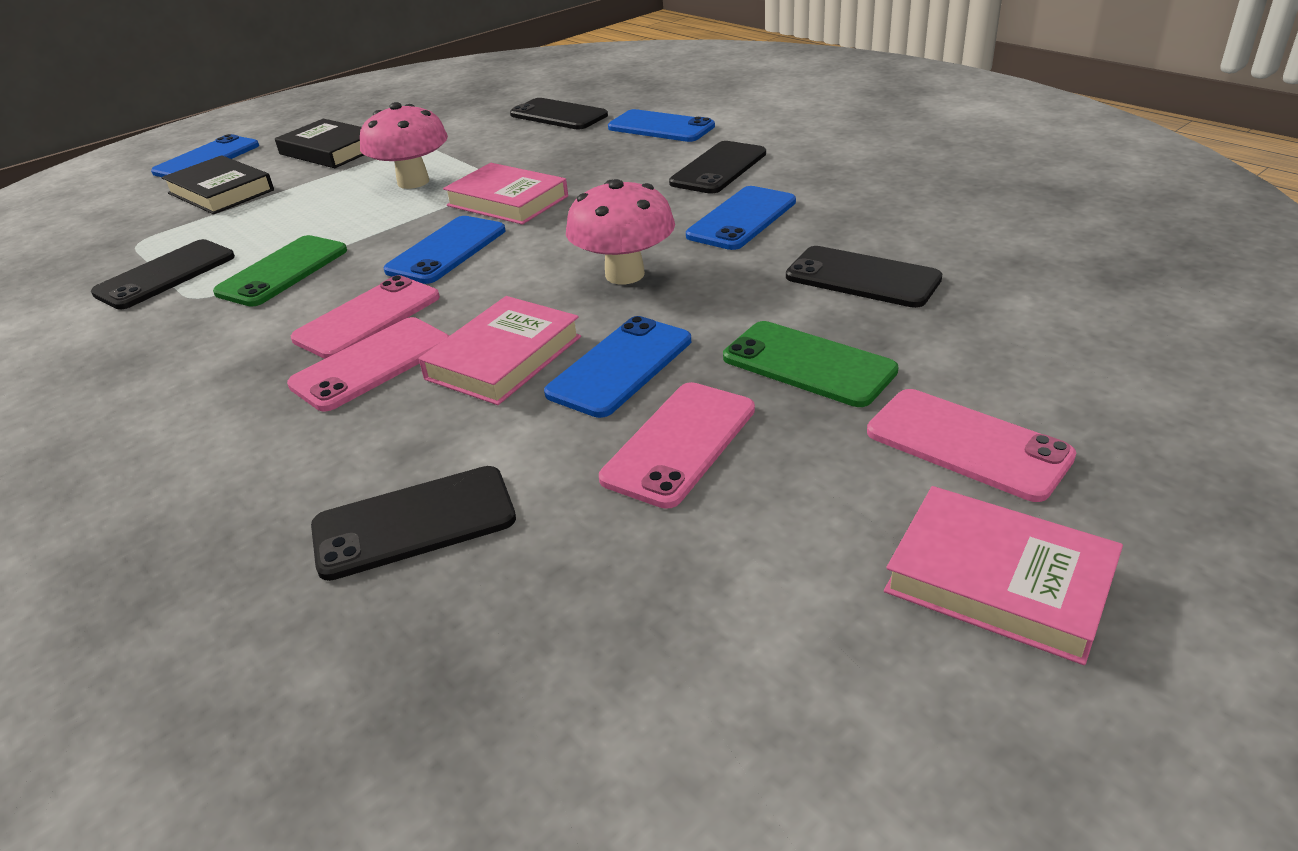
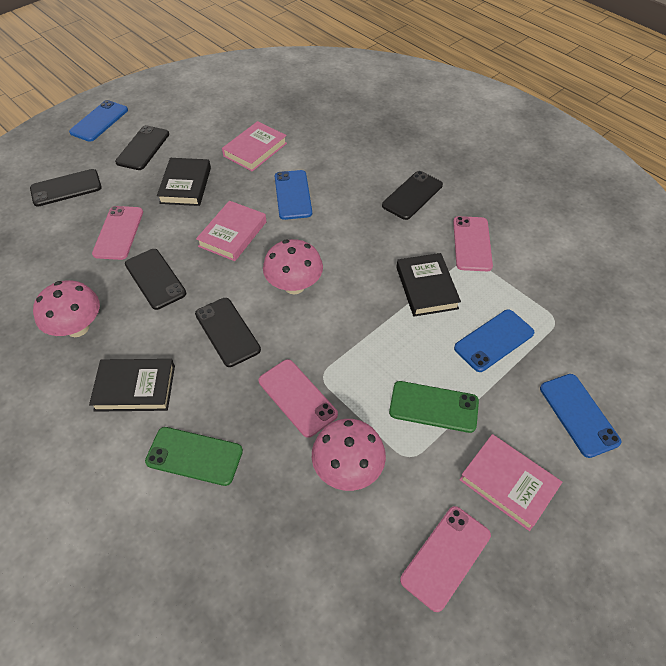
black book: [161,155,274,214] [275,119,364,168] = 2 -> [89,359,175,412] [157,158,211,206] [396,253,461,317] = 3
blue phone: [151,134,259,177] [384,216,505,284] [544,316,691,418] [608,109,715,142] [686,186,796,250] = 5 -> [69,100,128,142] [275,170,312,220] [454,309,534,372] [540,374,621,458] = 4
pink mushroom: [360,102,448,189] [566,179,675,284] = 2 -> [33,280,100,337] [263,239,323,294] [312,419,386,491] = 3

